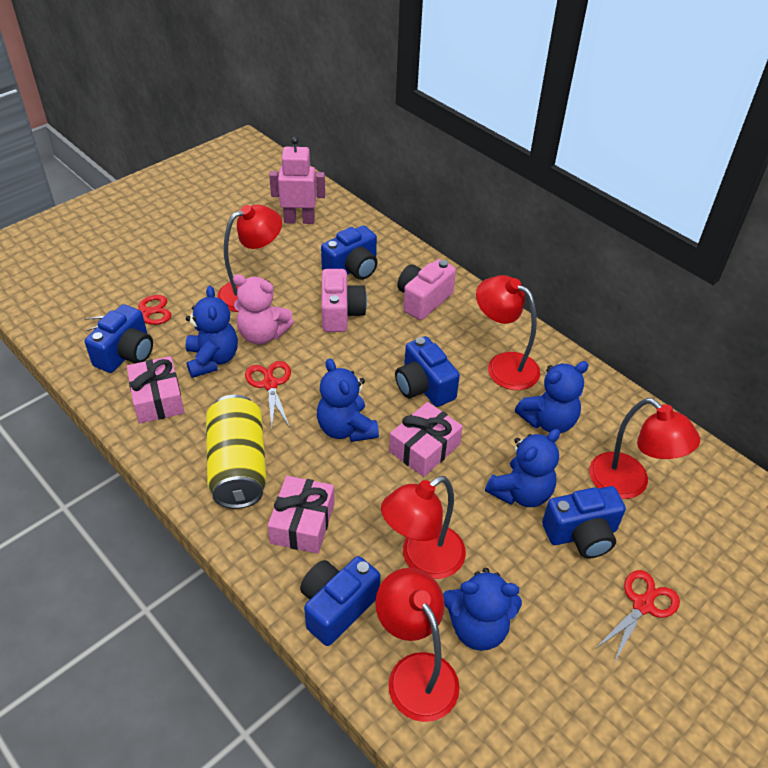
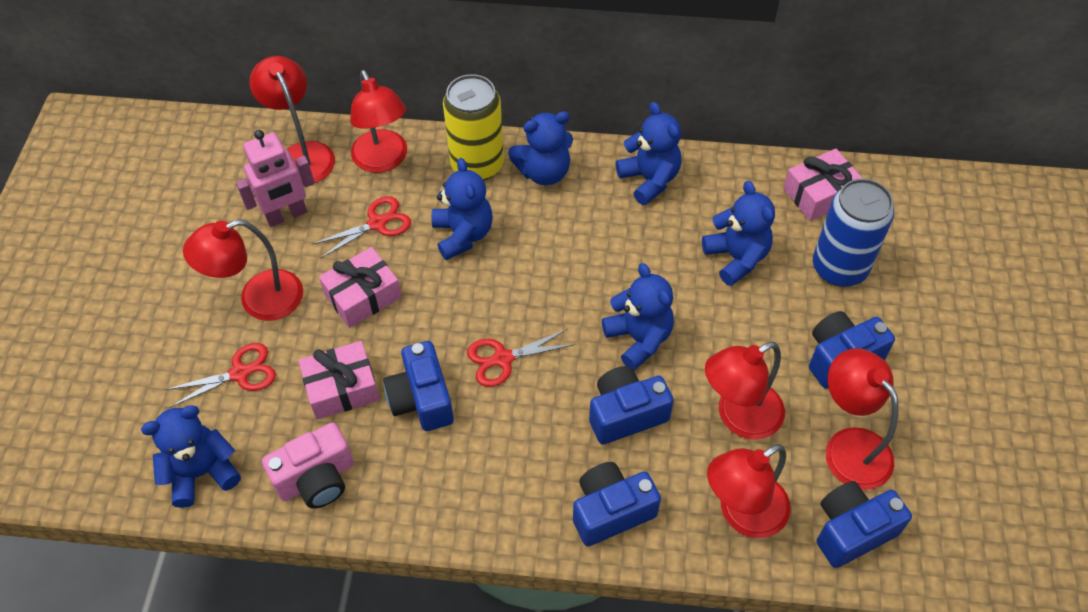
blue can: none = 0 -> [813,178,894,287] = 1
blue teddy bear: [185,286,238,378] [317,358,379,442] [443,568,522,651] [485,429,560,507] [515,361,589,433] = 5 -> [141,405,241,508] [432,158,493,260] [508,111,573,185] [602,263,674,370] [616,102,682,205] [702,181,775,286] = 6
pink camera: [321,269,367,332] [397,259,456,320] = 2 -> [262,423,354,508] = 1
pink teddy bear: [233,274,294,345] = 1 -> none = 0
red lamp: [217,205,282,312] [375,568,460,722] [381,476,466,579] [476,275,540,390] [589,398,700,499] = 5 -> [183,219,303,321] [249,56,335,183] [350,70,407,173] [705,342,785,440] [707,444,791,538] [826,348,899,490] = 6

